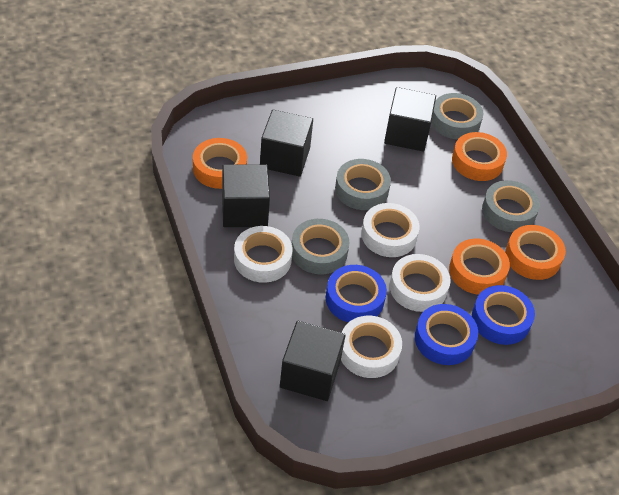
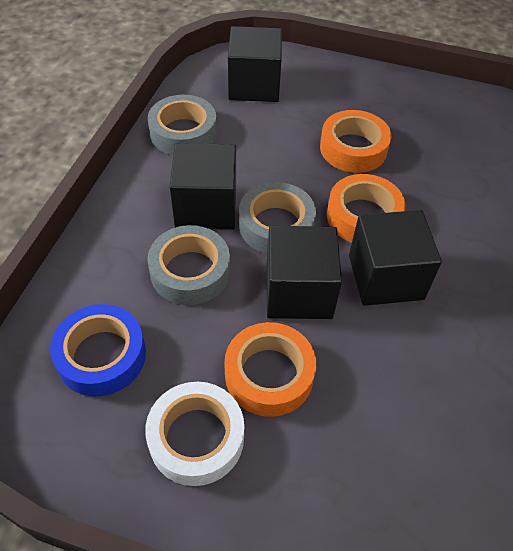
blue tape: [326,265,387,322] [415,304,478,365] [472,285,535,345] = 3 -> [50,304,146,396] = 1
grey tape: [292,219,350,274] [335,159,391,210] [431,93,483,139] [482,180,540,232] = 4 -> [147,225,230,305] [148,95,217,155] [239,182,316,254] = 3
orange tape: [193,138,247,189] [449,239,510,295] [452,132,507,181] [505,225,566,280] = 4 -> [224,322,316,417] [320,110,391,173] [327,174,405,243] = 3
white tape: [234,226,293,283] [341,316,402,378] [361,203,420,257] [390,254,451,312] = 4 -> [145,382,244,486] = 1

